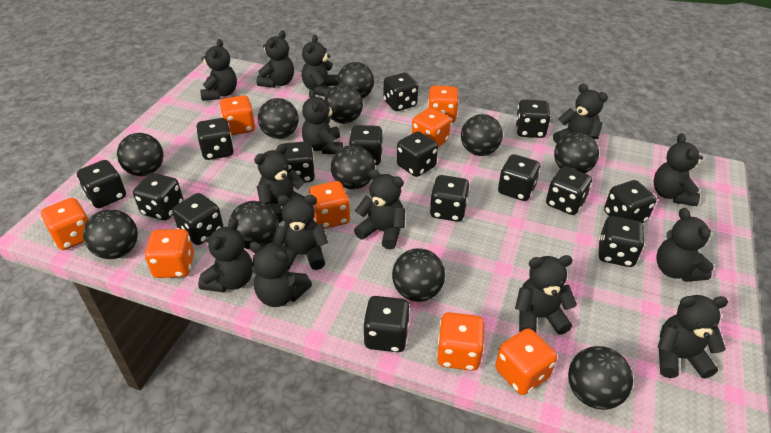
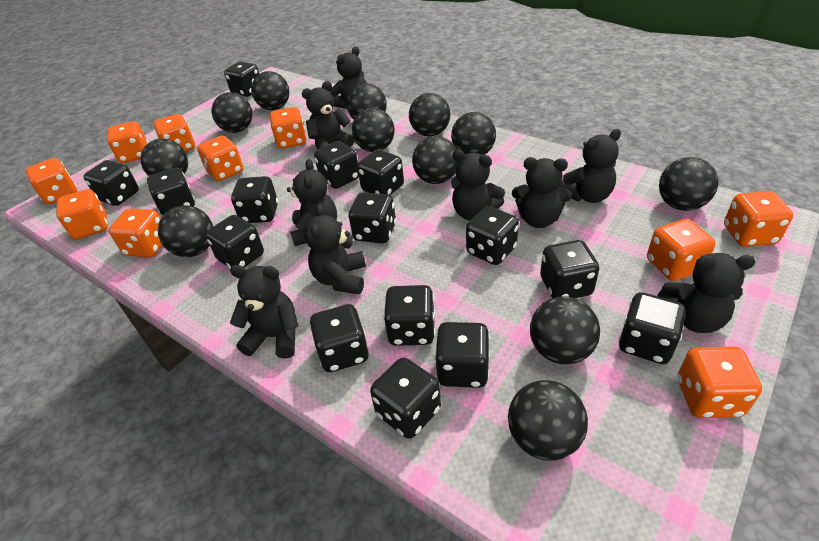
black ball: [83,209,138,259] [117,133,164,176] [229,201,279,250] [258,98,298,139] [324,84,363,124] [331,145,375,190] [337,62,374,99] [392,248,445,302] [461,114,503,156] [554,132,599,173] [568,346,633,410] = 11 -> [140,139,188,176] [158,205,213,257] [212,92,252,133] [251,71,289,110] [347,83,387,119] [352,108,395,152] [409,93,451,136] [412,136,457,184] [451,112,496,155] [508,380,588,461] [530,296,600,365] [659,157,718,211] = 12
black teddy bear: [198,218,253,293] [200,39,237,101] [249,241,312,307] [254,144,305,223] [256,30,294,88] [271,195,328,270] [302,35,338,97] [302,89,343,154] [354,169,405,249] [515,255,577,335] [553,84,608,144] [653,133,703,206] [656,208,714,282] [657,295,728,379] = 14 -> [230,265,298,359] [287,159,337,246] [302,81,355,149] [304,204,366,294] [330,46,367,109] [451,149,505,221] [512,157,572,228] [559,129,621,203] [658,253,756,333] = 9
orange dice: [41,198,88,250] [144,229,194,278] [219,95,255,135] [309,181,350,229] [412,108,451,147] [428,86,459,123] [437,312,484,371] [495,328,557,395] = 8 -> [25,158,77,204] [56,189,108,240] [107,121,148,163] [109,208,162,258] [154,114,195,152] [197,136,244,181] [270,107,307,149] [647,219,716,281] [678,346,762,418] [724,191,793,247] = 10

